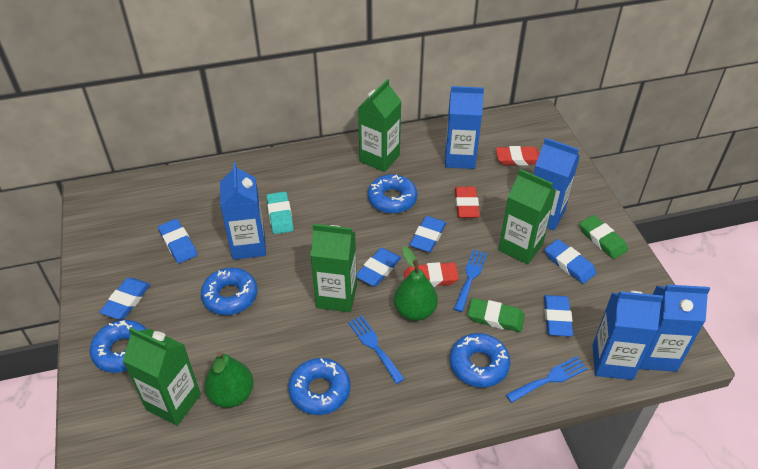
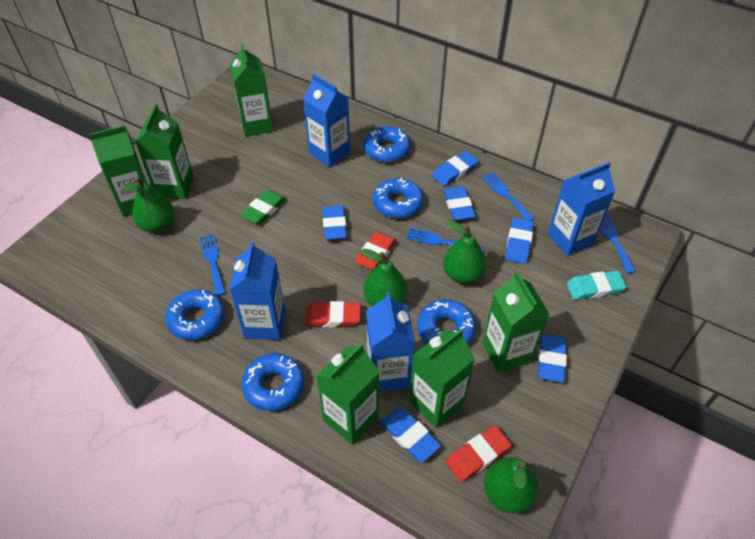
blue carton: [220,162,266,260] [445,86,484,169] [534,138,580,230] [593,291,663,380] [639,285,710,372] = 5 -> [229,242,285,340] [303,74,350,167] [366,292,415,392] [548,162,615,256] = 4
blue fork: [348,315,405,384] [454,249,487,312] [506,356,588,403] = 3 -> [200,234,226,296] [406,227,484,252] [481,172,534,221] [600,213,636,274] = 4
green carton: [123,327,201,426] [310,224,357,312] [358,79,402,172] [499,169,556,265] = 4 -> [89,125,148,217] [136,104,194,199] [230,44,274,136] [316,343,379,445] [409,329,475,428] [482,271,549,373] = 6
green eraser: [468,298,525,332] [579,215,628,259] = 2 -> [240,189,286,225] = 1
green pear: [204,351,254,408] [394,246,438,321] = 2 -> [122,177,174,233] [361,249,407,306] [443,220,486,284] [484,458,539,513] = 4

